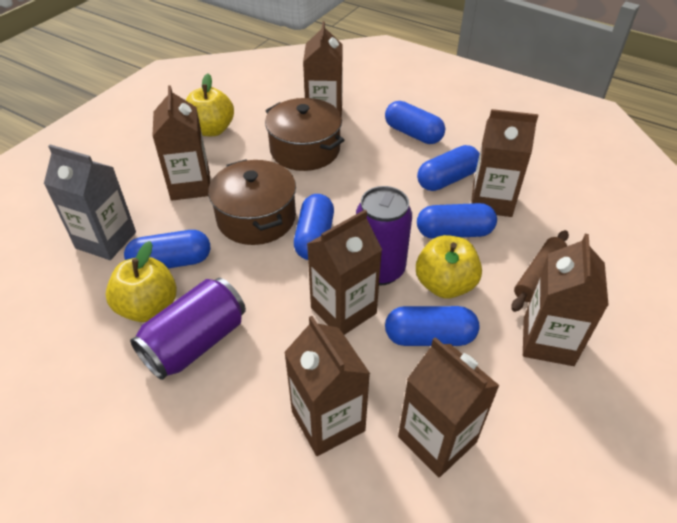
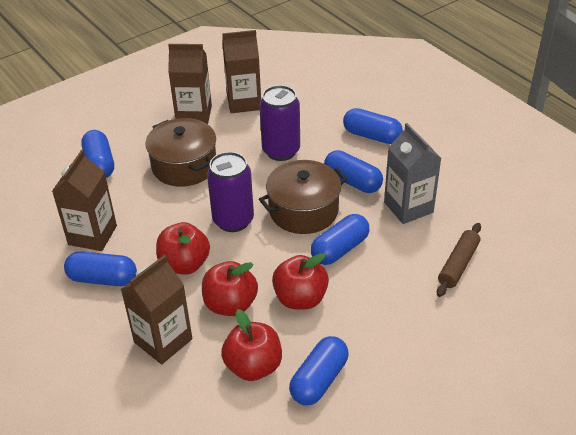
brown carton: [153,85,210,201] [284,316,370,456] [303,21,343,117] [307,210,382,335] [398,337,500,477] [471,109,538,217] [523,234,609,366] = 7 -> [52,150,117,251] [121,255,192,364] [168,44,212,124] [222,30,261,113] = 4
red apple: none = 0 -> [156,222,210,275] [202,261,258,316] [221,309,282,381] [272,253,329,310] = 4
yellow apple: [106,241,177,322] [186,73,234,136] [416,235,482,299] = 3 -> none = 0

